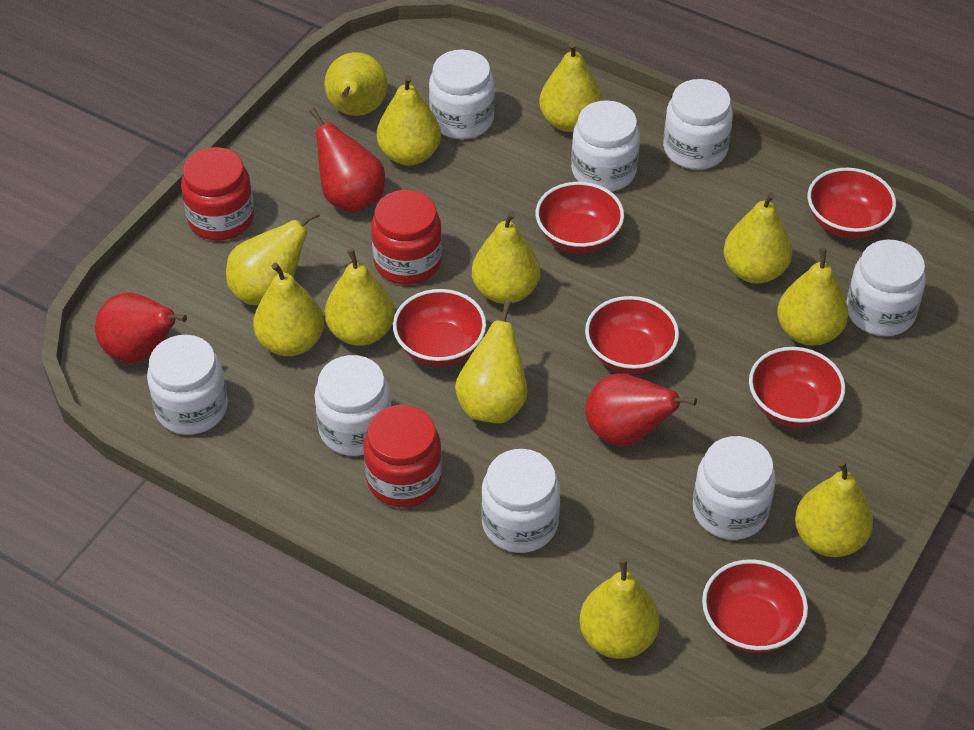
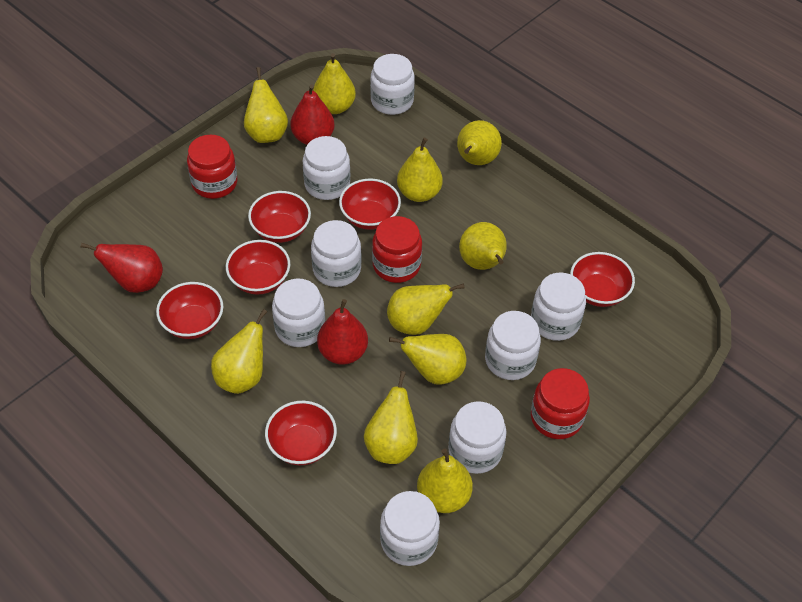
yellow pear: [226,210,320,305] [253,263,324,356] [324,52,388,116] [325,249,395,346] [377,75,441,165] [455,300,528,424] [472,211,540,304] [539,42,603,132] [579,558,660,659] [723,192,792,284] [777,248,848,346] [795,460,873,557] = 12 -> [211,309,267,394] [244,67,288,143] [313,53,356,114] [364,371,418,464] [387,283,465,335] [389,334,466,385] [397,138,443,202] [417,449,473,513] [457,120,502,165] [459,222,507,270] = 10

